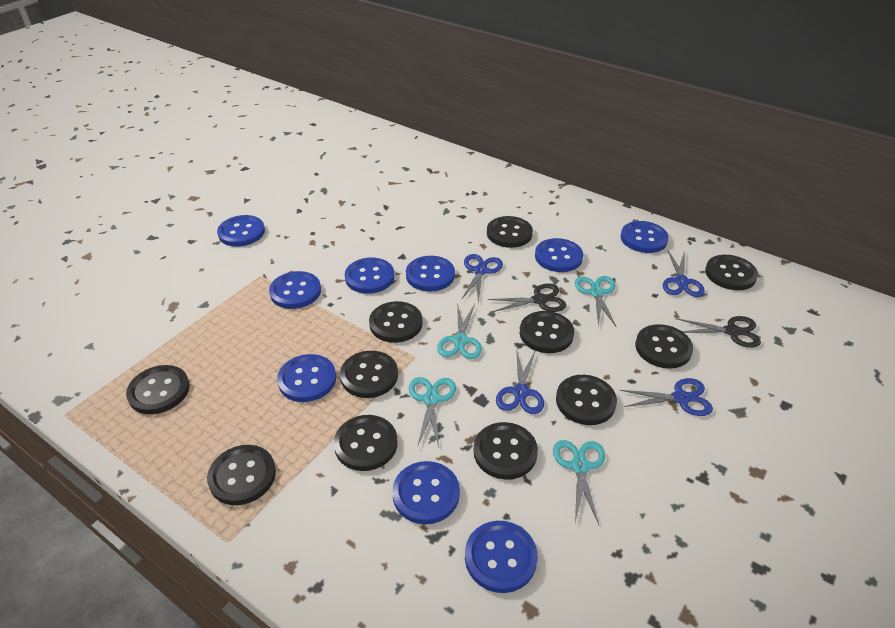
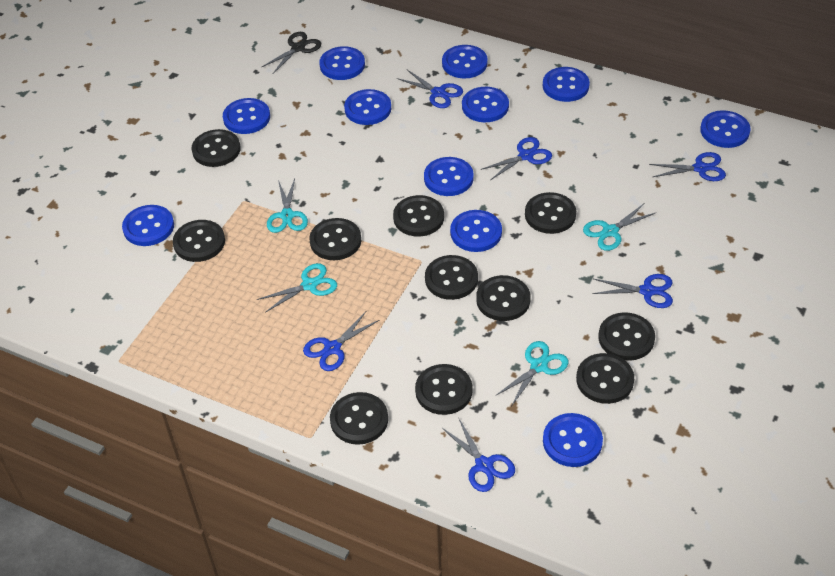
black scissors: [488,283,566,312] [676,316,761,348] = 2 -> [262,32,321,74] = 1
blue button: [217,215,265,247] [269,271,321,309] [277,354,336,402] [345,258,394,294] [392,461,460,524] [406,256,455,292] [465,521,538,593] [535,238,583,272] [621,221,669,253] = 9 -> [122,205,174,246] [223,98,270,134] [319,46,365,80] [344,89,391,125] [424,157,473,196] [442,45,488,78] [450,210,502,252] [462,87,509,122] [543,67,590,102] [543,413,603,467] [700,110,750,148] = 11
blue scissors: [461,254,503,303] [496,348,544,414] [620,378,713,416] [663,251,705,297] = 4 -> [303,311,379,371] [397,70,463,108] [442,417,515,492] [480,137,552,180] [592,274,673,308] [649,152,726,181] = 6

